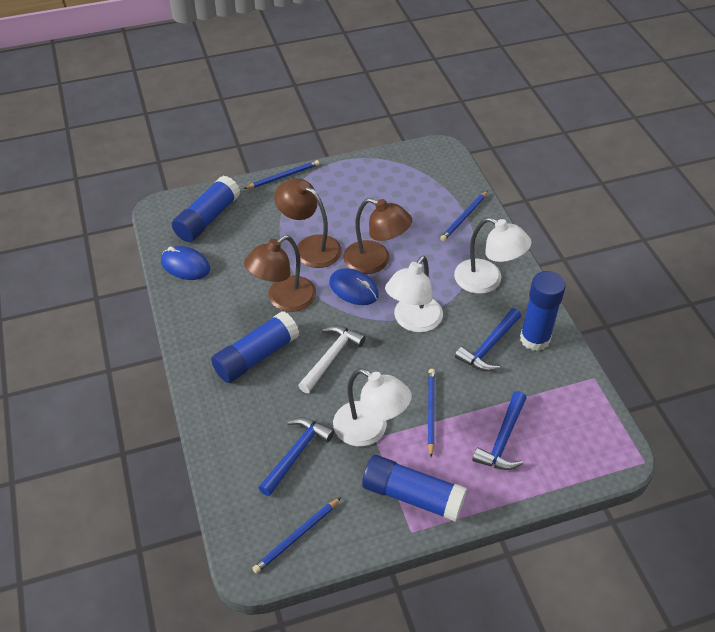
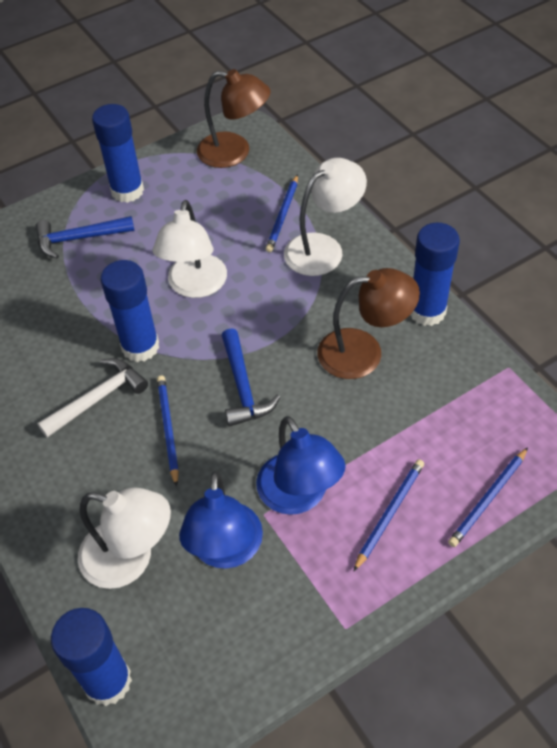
blue hammer: [258,417,334,496] [455,308,521,372] [472,391,526,470] = 3 -> [36,216,135,259] [221,328,280,427] = 2
blue lamp: none = 0 -> [179,471,263,569] [256,416,346,515] = 2
blue mouse: [161,246,210,280] [329,268,379,305] = 2 -> none = 0
brown lamp: [244,235,316,312] [274,178,342,268] [343,198,412,274] = 3 -> [197,69,270,168] [318,268,420,379] = 2

